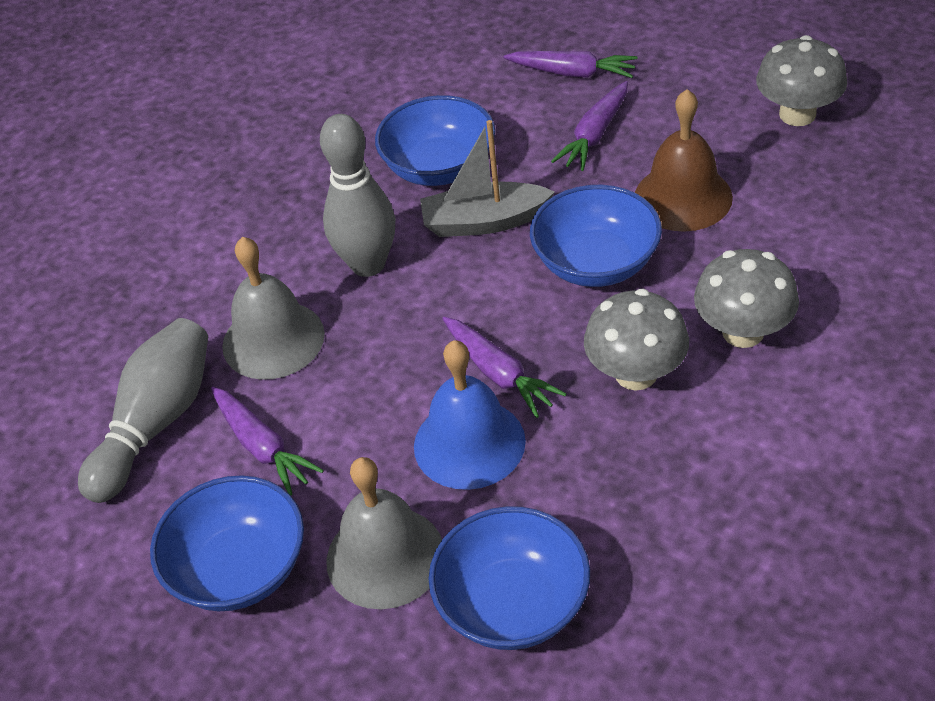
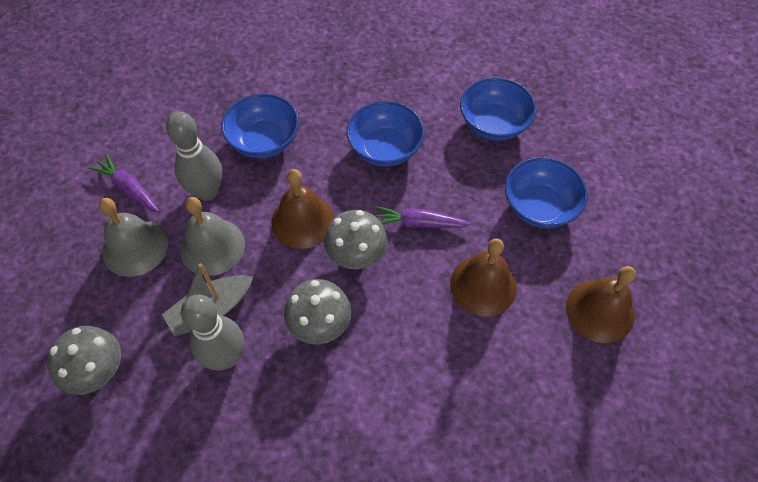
blue bell: [414,340,526,490] = 1 -> none = 0
brown bell: [635,89,733,232] = 1 -> [271,169,334,249] [450,238,517,317] [566,266,636,343] = 3
purple carrot: [211,387,324,495] [442,317,566,418] [504,51,638,78] [551,81,628,171] = 4 -> [89,154,159,212] [374,206,471,228] = 2

